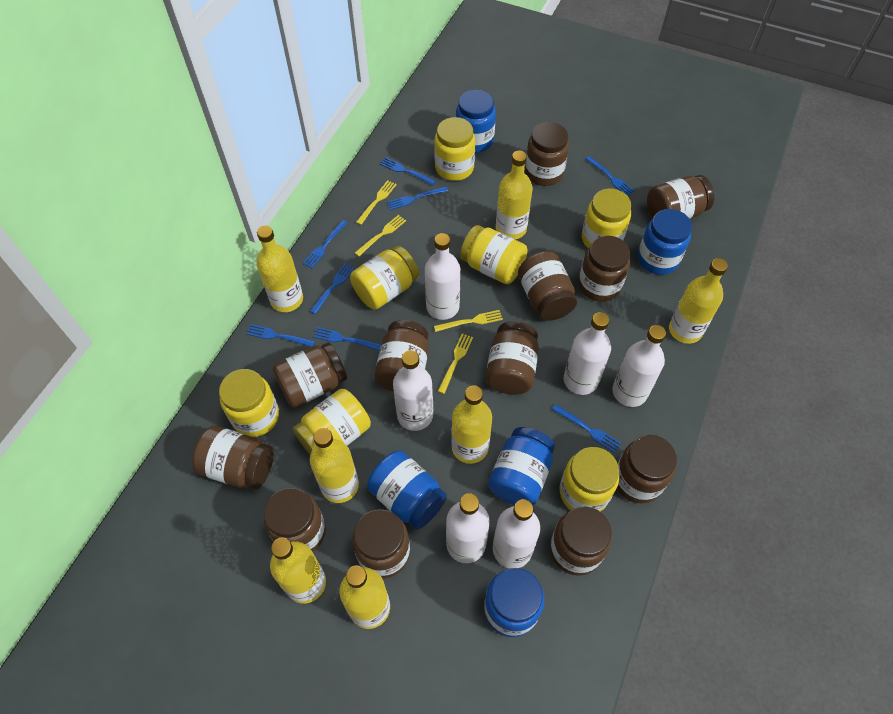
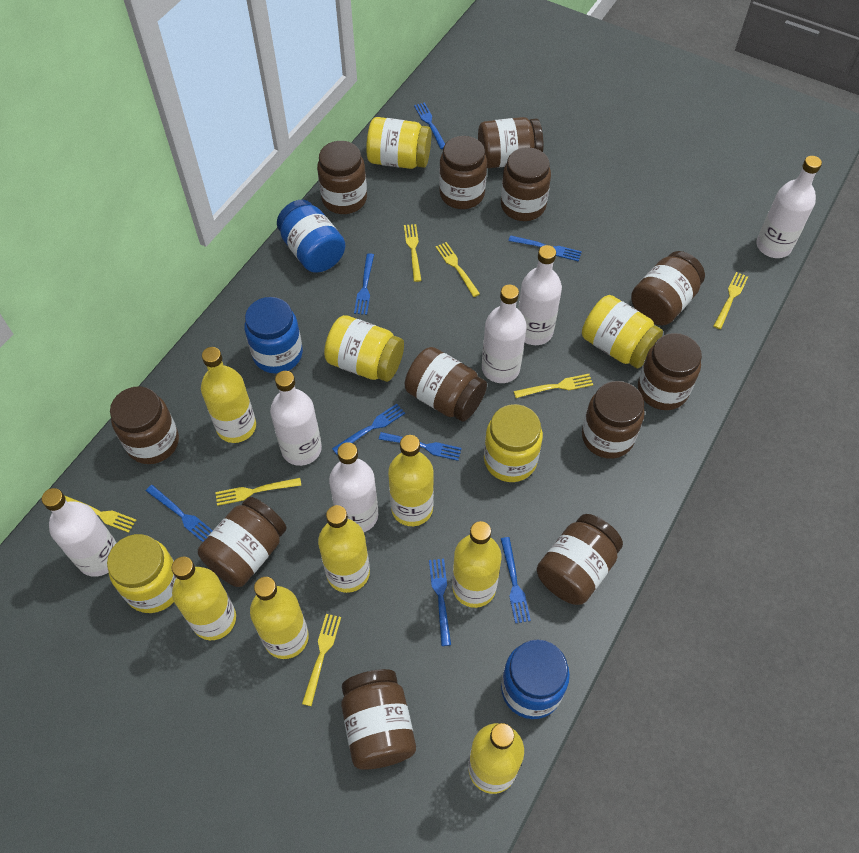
blue jar: [367,450,447,530] [456,90,496,153] [484,568,544,637] [488,427,555,506] [638,209,692,275] = 5 -> [244,297,303,374] [277,200,346,273] [501,640,570,719] = 3
yellow fork: [355,215,406,256] [356,180,397,225] [434,310,503,332] [438,333,473,394] = 4 -> [64,495,136,533] [215,478,302,506] [302,614,341,706] [404,224,422,282] [435,242,480,297] [514,374,593,398] [714,272,748,329] = 7
yellow jar: [219,369,279,437] [293,389,371,454] [350,246,419,310] [434,117,475,181] [460,225,528,284] [560,447,619,512] [582,188,631,248] = 7 -> [107,534,176,613] [324,315,404,382] [366,117,431,169] [484,404,543,482] [582,295,663,369] = 5

